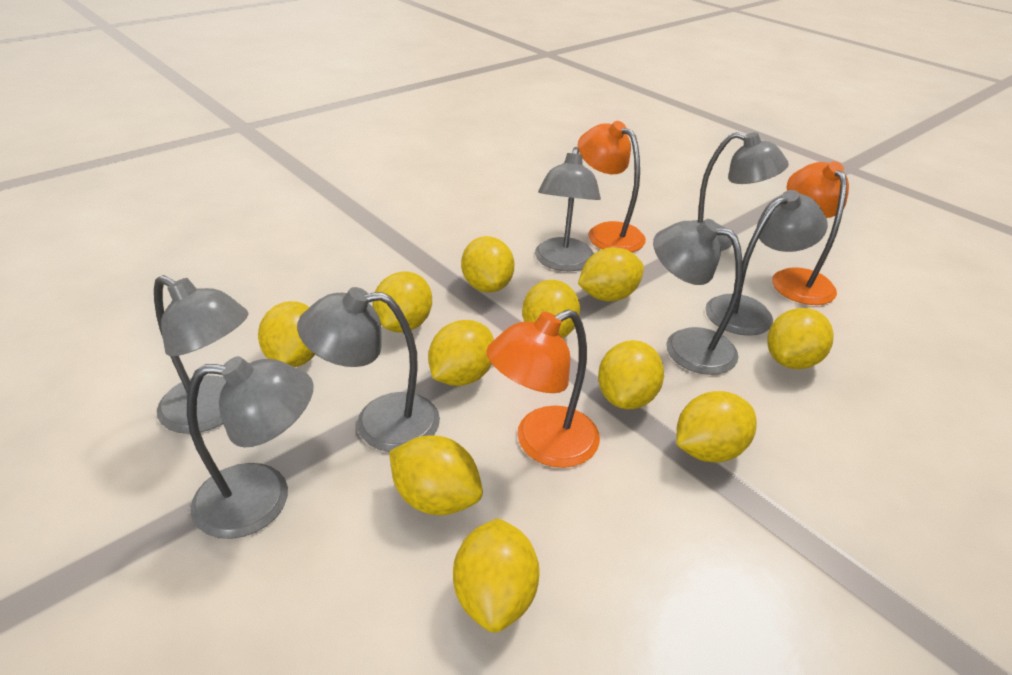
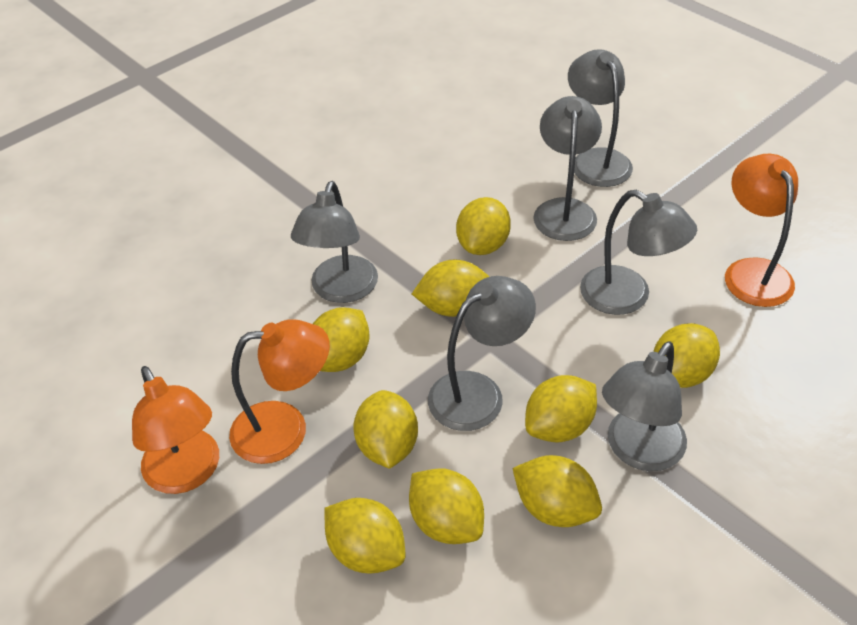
grey lamp: [154,275,249,434] [187,356,314,539] [297,287,440,452] [535,147,601,272] [653,219,743,375] [693,132,789,251] [705,190,828,336] = 7 -> [291,181,378,303] [428,276,536,431] [533,96,602,241] [568,49,633,187] [580,190,697,315] [602,341,687,471] = 6
yellow lemon: [258,301,315,367] [373,271,432,333] [389,435,483,515] [428,320,494,386] [453,518,540,632] [461,236,514,293] [522,280,580,338] [578,247,644,301] [598,340,664,409] [676,391,757,462] [767,308,834,369] = 11 -> [313,307,370,372] [324,498,406,573] [353,390,418,469] [409,468,484,544] [412,259,489,317] [456,197,511,255] [512,455,602,527] [525,375,597,443] [653,323,720,388] = 9

